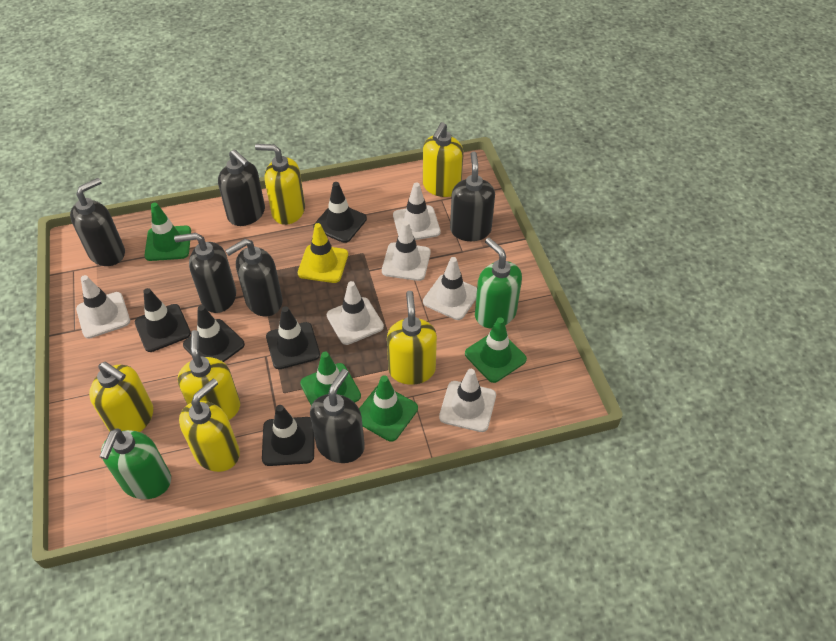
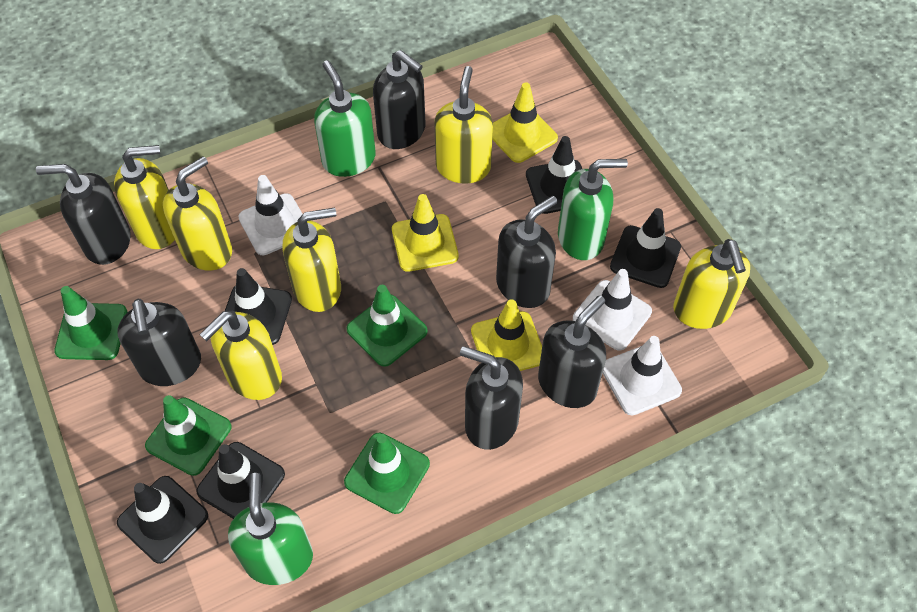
green soap dispenser: [99,428,171,499] [475,238,522,329] = 2 -> [228,473,313,585] [314,60,376,177] [558,159,628,260] = 3
white traffic cone: [76,275,130,339] [327,281,384,345] [382,221,431,281] [393,182,441,240] [423,257,477,320] [439,369,496,432] = 6 -> [238,175,303,255] [573,269,652,351] [603,336,682,415] = 3
yellow traffic cone: [298,223,348,283] = 1 -> [392,194,459,272] [471,299,542,371] [492,82,558,163] = 3

